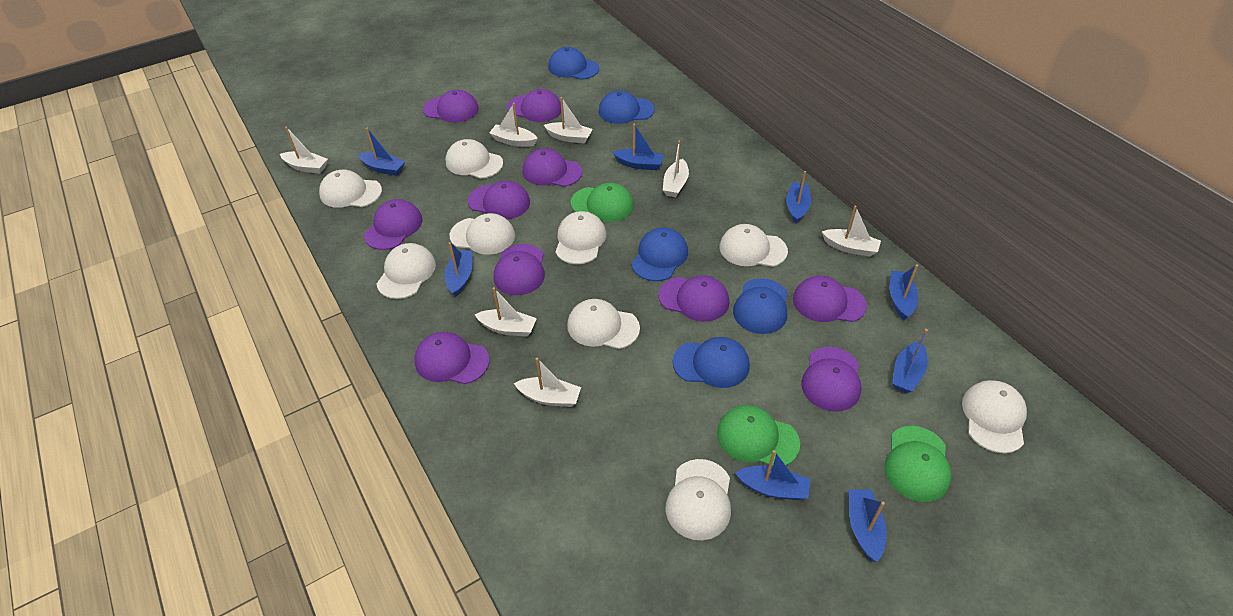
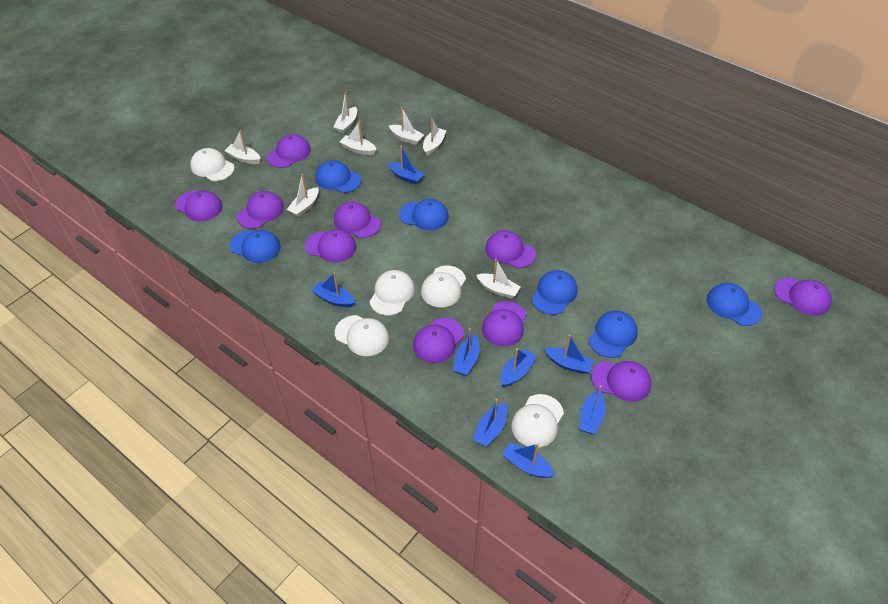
blue cap: [548,47,599,80] [598,90,655,124] [631,227,688,281] [673,337,750,388] [733,278,788,334] = 5 -> [230,230,280,263] [315,160,361,193] [399,199,449,230] [532,270,577,315] [589,311,638,358] [706,283,762,326] = 6
green cap: [571,183,634,222] [717,405,800,466] [884,426,952,502] = 3 -> none = 0
white cap: [319,170,382,208] [377,243,436,299] [445,139,503,179] [449,213,515,255] [555,211,606,264] [567,299,640,349] [666,459,731,540] [720,224,788,267] [962,380,1027,453] = 9 -> [190,148,234,181] [335,315,389,356] [370,270,415,316] [421,266,466,307] [511,394,564,448] = 5

